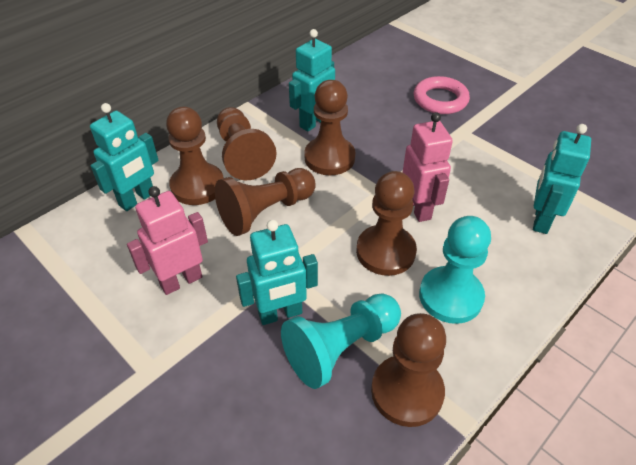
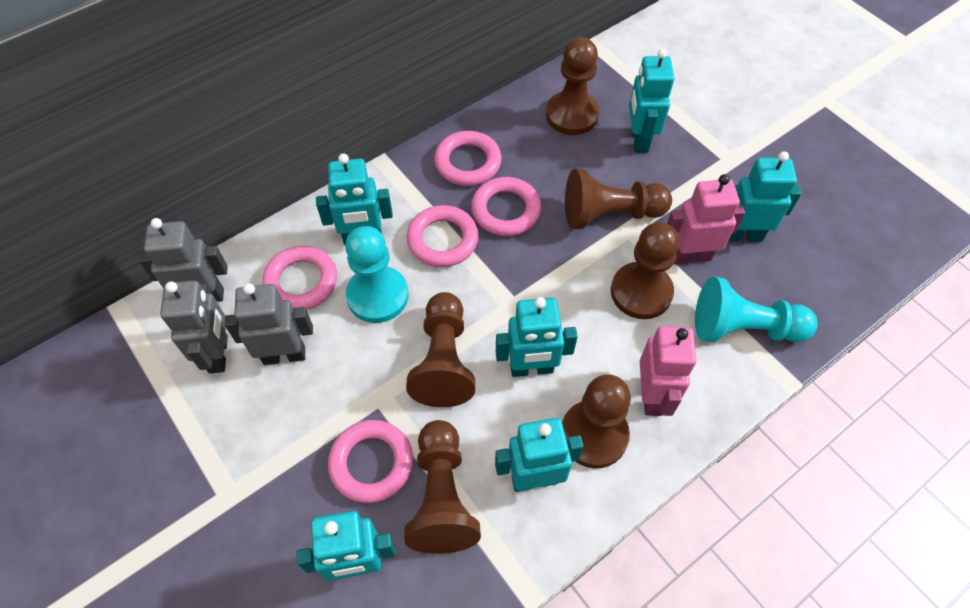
grey robot: none = 0 -> [139,218,228,302] [160,281,228,373] [225,283,313,365] = 3
pink ring: [414,76,470,114] = 1 -> [262,245,337,310] [328,420,413,503] [406,205,478,267] [434,131,502,186] [471,177,541,236] = 5
turquoise robot: [90,103,159,211] [236,220,318,325] [289,29,335,132] [533,124,591,234] = 4 -> [296,511,396,581] [316,153,393,245] [495,418,584,492] [496,297,578,377] [629,49,674,153] [728,151,801,242] = 6

